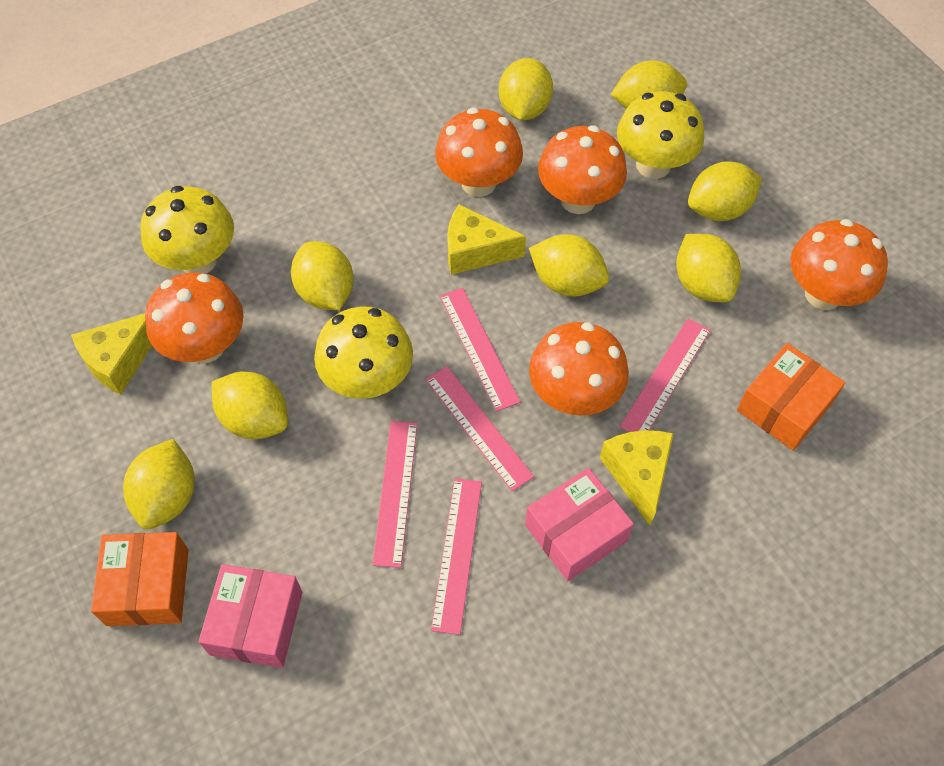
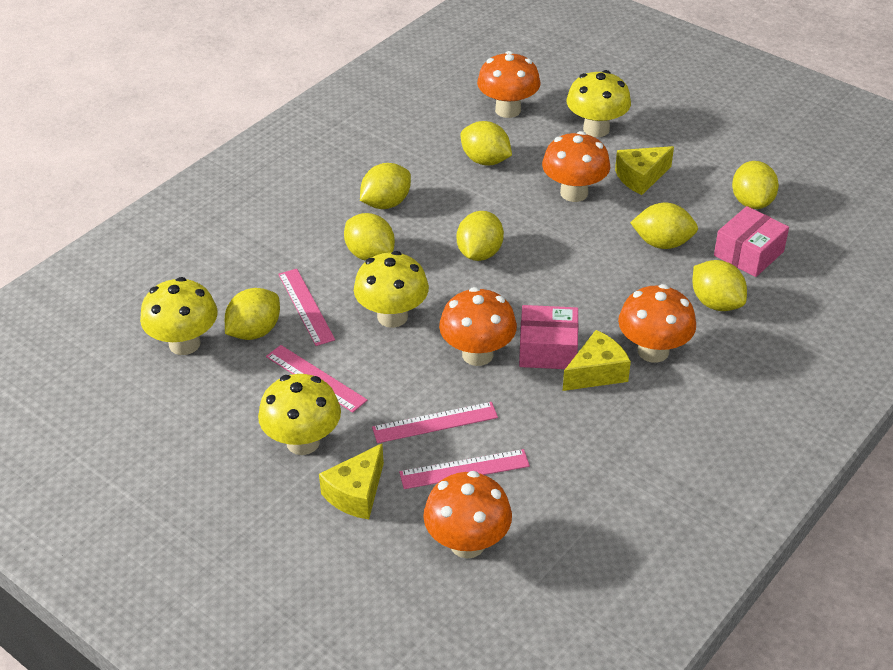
orange box: [91,532,188,626] [737,343,845,451] = 2 -> none = 0
pink ruler: [372,421,418,568] [425,366,534,491] [431,478,482,635] [440,288,520,412] [620,318,711,432] = 5 -> [266,345,367,413] [278,269,335,346] [372,402,498,443] [399,449,530,489] = 4
yellow mushroom: [140,186,234,274] [314,307,413,399] [617,91,704,179] = 3 -> [140,277,217,355] [258,374,341,455] [354,251,429,328] [567,70,631,137] = 4

